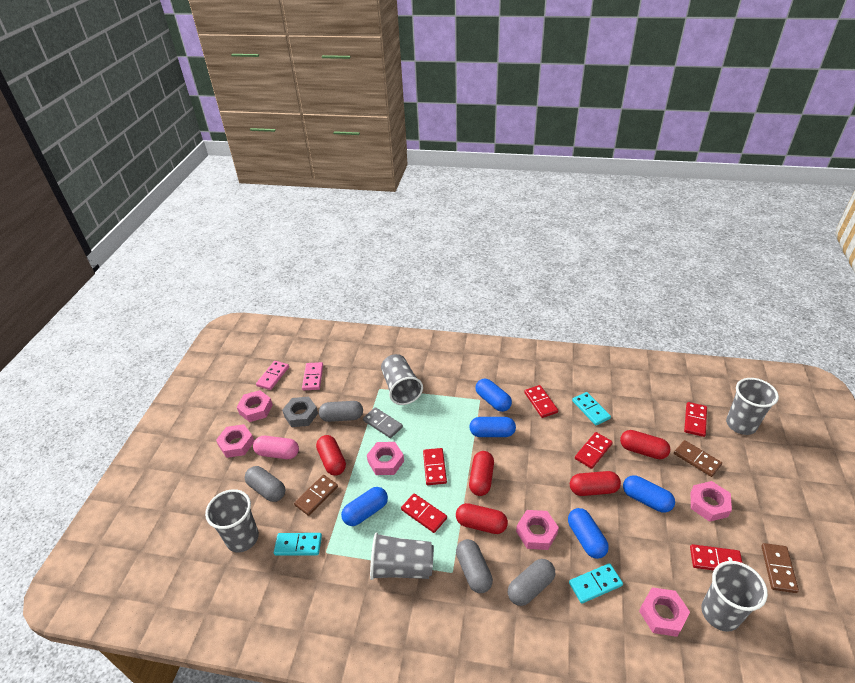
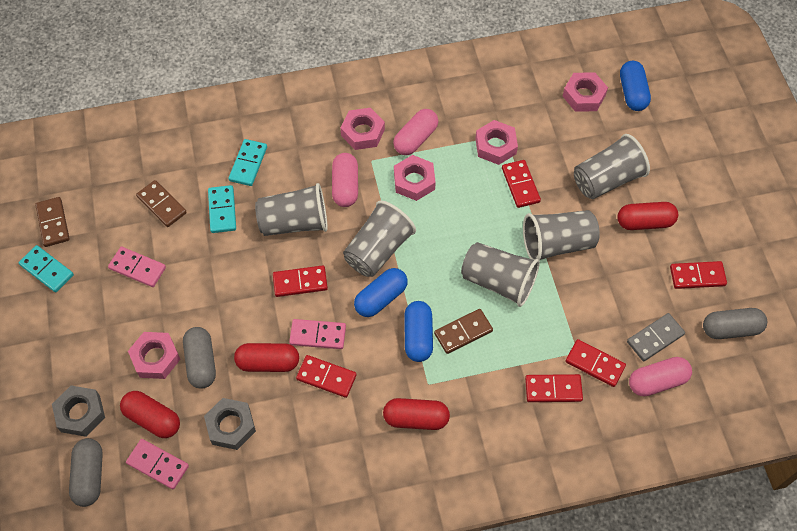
blue capsule: [341,487,388,526] [470,417,516,437] [475,378,512,412] [568,508,609,559] [623,475,675,513] = 5 -> [354,268,408,317] [404,301,433,362] [620,61,651,111] = 3
grey capsule: [245,466,285,502] [319,401,363,422] [456,539,493,593] [508,559,555,606] = 4 -> [69,438,103,507] [183,327,216,389] [703,308,767,339] = 3
grey nut: [282,397,318,427] = 1 -> [52,386,105,437] [204,398,256,450] = 2
pink capsule: [253,436,299,459] = 1 -> [332,153,358,207] [393,109,438,155] [629,357,692,397] = 3
pink domino: [256,361,289,390] [302,362,323,390] = 2 -> [108,247,166,287] [126,439,189,489] [289,319,346,349] = 3
pink nut: [216,424,254,458] [237,390,273,422] [367,442,404,475] [516,510,559,550] [639,587,690,637] [691,481,732,522] = 6 -> [128,332,181,379] [341,108,385,150] [394,155,436,201] [475,120,518,165] [563,72,608,112] = 5
red capsule: [316,435,346,476] [456,503,508,534] [469,451,494,496] [570,471,621,496] [620,430,670,459] = 5 -> [120,391,180,438] [234,343,299,372] [383,398,450,430] [617,202,678,230] = 4

